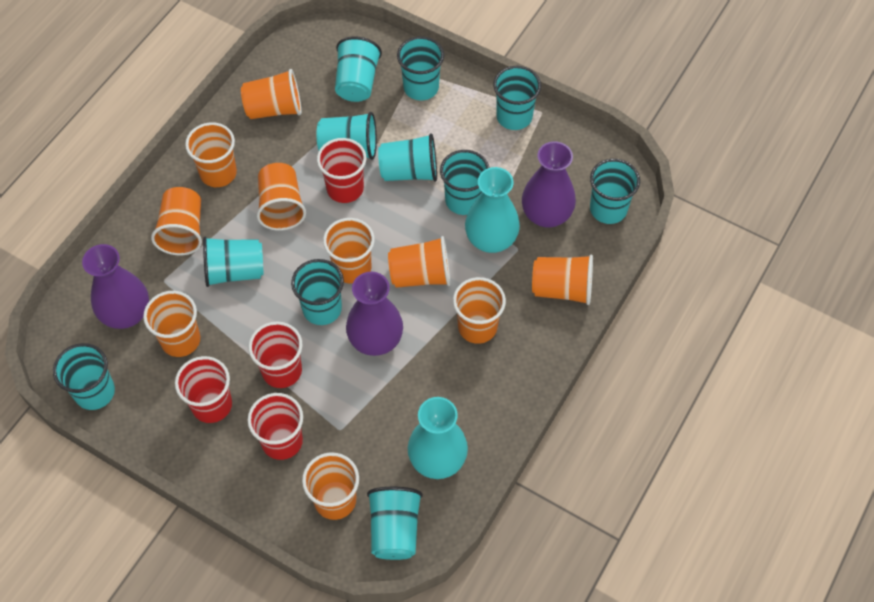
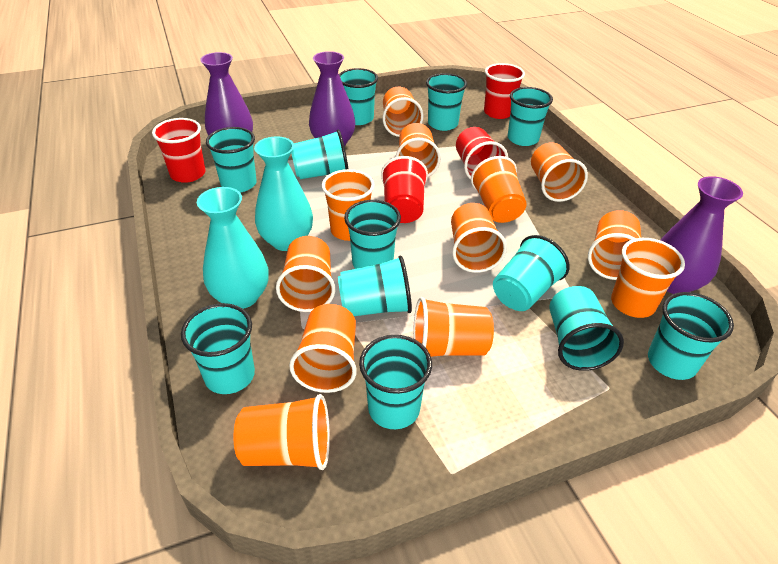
orange cup: [143,291,200,357] [151,187,202,255] [185,122,237,187] [241,69,301,119] [257,163,306,231] [302,453,359,520] [323,218,375,284] [388,236,451,288] [453,277,506,344] [532,254,593,305] = 10 -> [234,394,330,470] [276,236,336,312] [289,304,357,393] [322,169,375,241] [383,87,423,137] [395,123,441,177] [413,297,494,357] [451,203,507,273] [471,156,526,223] [531,142,588,202] [588,210,641,280] [611,238,685,318] = 12
turquoise cup: [53,343,115,410] [203,237,264,287] [291,259,344,325] [317,112,377,160] [335,36,382,102] [367,487,423,560] [378,133,437,182] [397,36,444,101] [440,150,490,215] [493,66,541,130] [590,159,640,224] = 11 -> [181,303,255,394] [206,127,257,193] [291,130,348,179] [338,256,412,316] [339,68,378,125] [344,200,401,269] [359,335,432,429] [426,73,467,131] [493,235,570,311] [508,87,553,146] [549,286,624,371] [648,292,734,380] = 12

